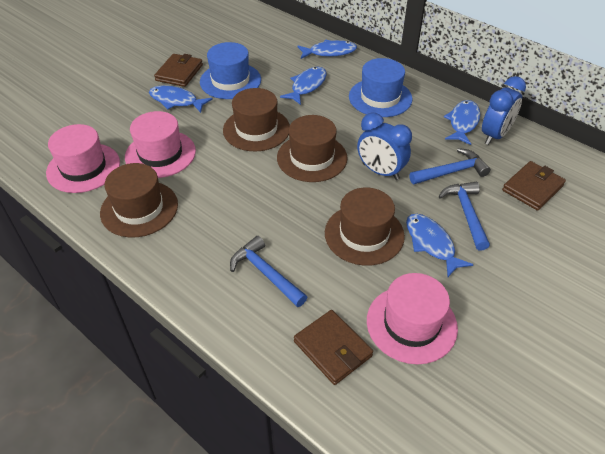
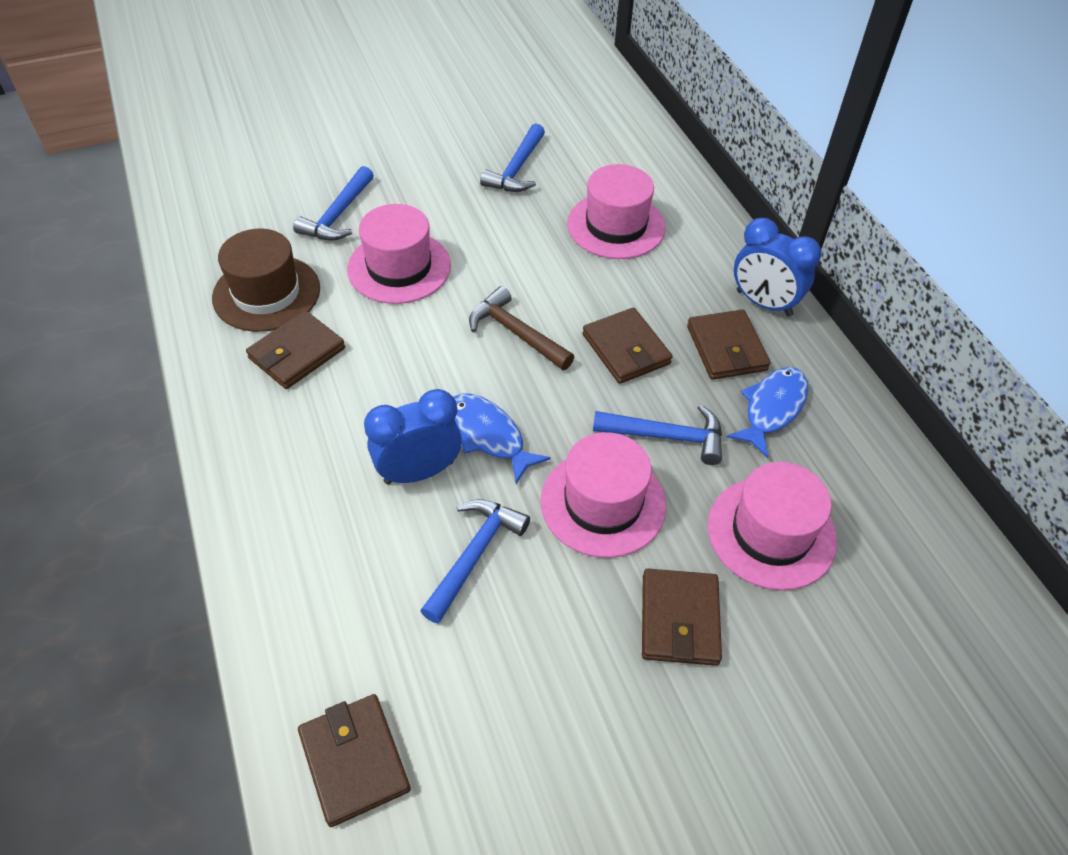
blue fish: [149,85,212,113] [280,67,327,105] [297,40,357,59] [406,214,473,277] [444,100,480,145] = 5 -> [454,393,551,484] [727,367,808,458] = 2
blue hammer: [230,236,307,307] [409,148,491,184] [439,182,490,251] = 3 -> [293,166,374,241] [420,499,530,624] [480,123,545,192] [593,404,722,465] = 4
blue hat: [200,42,261,99] [349,58,412,117] = 2 -> none = 0
brown hammer: none = 0 -> [469,286,574,370] = 1
brown hat: [100,163,178,237] [223,88,290,151] [277,115,348,182] [325,187,405,266] = 4 -> [212,229,320,332] = 1
brown wallet: [154,54,203,87] [294,310,373,385] [502,161,566,211] = 3 -> [246,310,345,389] [298,694,411,827] [583,308,673,384] [642,569,722,666] [687,309,770,380] = 5
pink hat: [46,124,120,193] [125,111,196,178] [367,273,458,364] = 3 -> [347,204,451,304] [541,432,666,558] [567,164,666,259] [708,462,837,590] = 4

